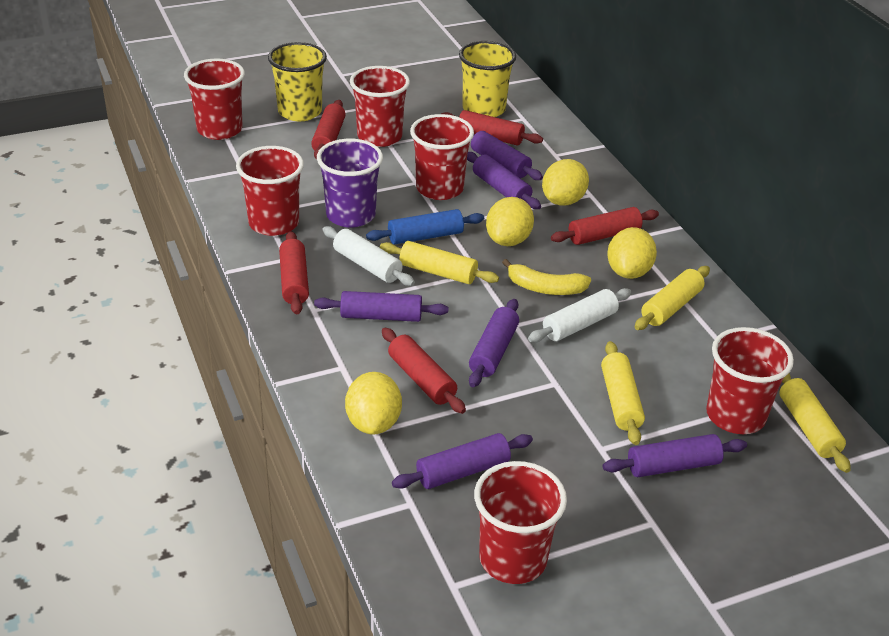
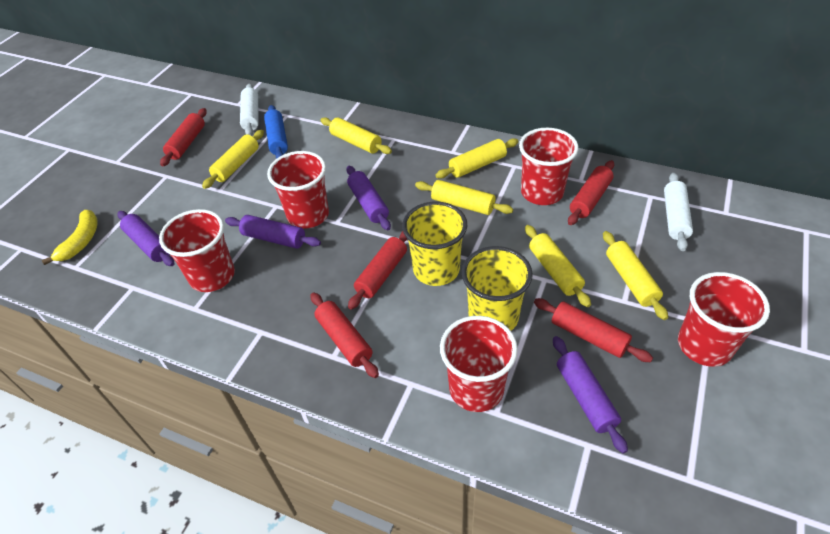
purple cup: [317,139,383,228] = 1 -> none = 0
purple rolling pin: [314,291,449,322] [392,433,533,489] [467,152,541,209] [469,299,519,387] [471,131,543,180] [603,434,747,477] = 6 -> [118,211,174,266] [225,215,321,249] [346,166,391,230] [553,336,628,454] = 4
red cup: [184,59,245,140] [236,146,304,236] [350,66,410,147] [410,114,474,200] [474,461,567,584] [706,327,794,434] = 6 -> [159,209,235,292] [267,151,329,229] [440,316,518,412] [519,128,579,205] [678,272,770,367] = 5
yellow lemon: [345,372,402,435] [486,197,534,246] [542,159,589,206] [607,227,657,279] = 4 -> none = 0
yellow rolling pin: [380,241,499,284] [601,341,645,445] [635,266,710,330] [779,373,851,473] = 4 -> [202,130,264,189] [320,117,392,154] [415,180,513,215] [435,138,519,179] [525,225,591,307] [603,231,668,320] = 6

